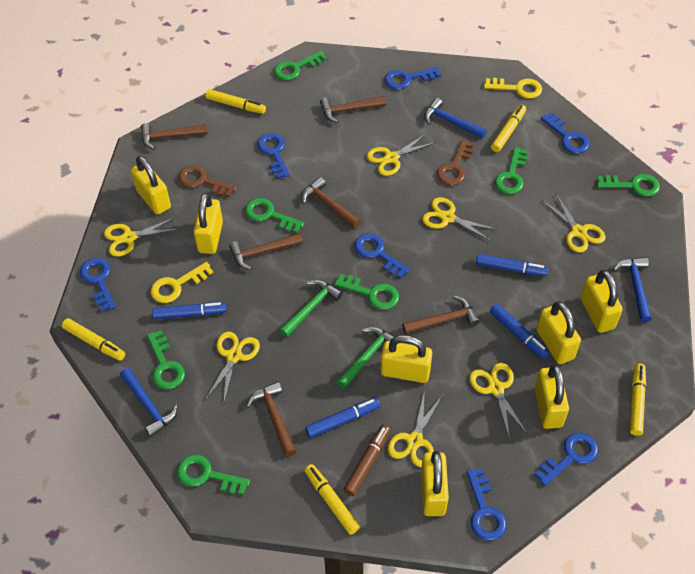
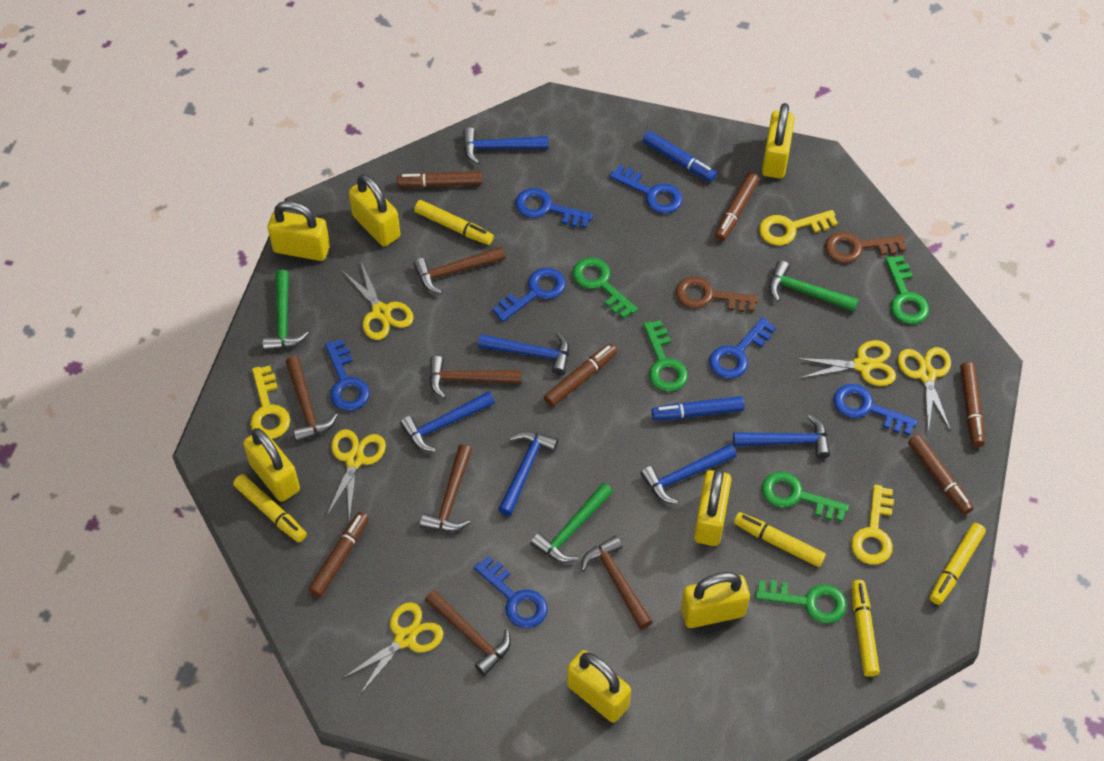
blue hammer: [120,368,178,437] [424,98,487,138] [613,257,652,322] = 3 -> [400,391,495,452] [463,127,548,164] [478,332,569,375] [498,431,558,516] [640,444,737,504] [733,415,830,459] = 6
blue marker: [152,302,227,320] [305,398,380,438] [476,254,548,276] [490,304,550,359] = 4 -> [643,131,717,182] [651,396,745,420] = 2
brown marker: [343,425,390,496] = 1 -> [308,512,369,597] [397,171,482,188] [544,344,617,407] [715,172,759,241] [908,434,974,515] [960,362,985,447] = 6
green hammer: [279,280,343,337] [336,327,395,389] = 2 -> [263,270,309,351] [530,483,613,563] [769,260,859,312] = 3
green key: [147,330,185,389] [177,454,250,495] [245,198,304,233] [274,50,327,80] [334,274,399,310] [495,147,527,194] [597,174,660,197] = 7 -> [573,257,638,319] [643,320,688,392] [755,580,847,624] [762,472,849,522] [885,256,929,324] = 5
yellow key: [151,262,213,303] [484,78,542,99] = 2 -> [250,366,290,439] [759,210,838,246] [851,485,894,565] = 3
yellow scissors: [104,217,179,257] [205,332,260,402] [367,133,436,176] [388,390,442,467] [422,197,498,241] [470,363,527,439] [542,194,605,253] = 7 -> [326,429,386,521] [341,262,414,340] [342,602,443,696] [796,340,896,386] [898,347,951,432] = 5

